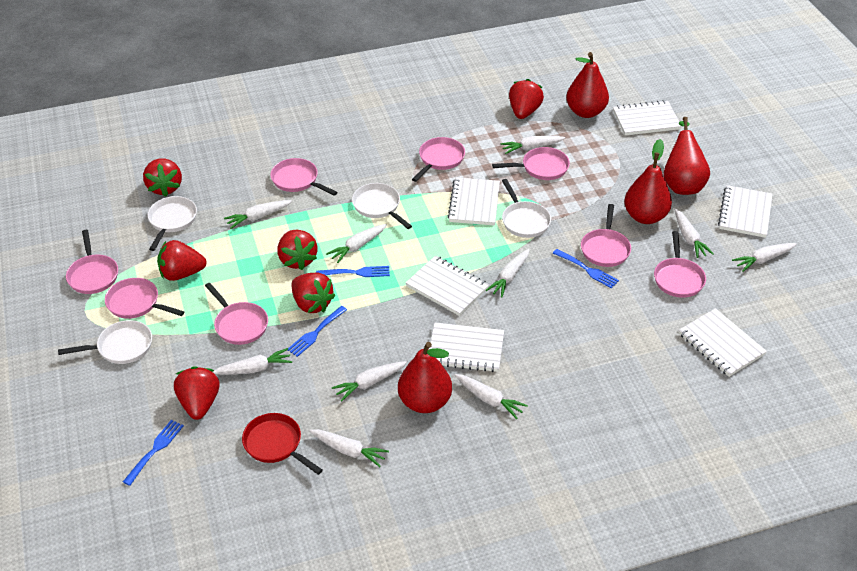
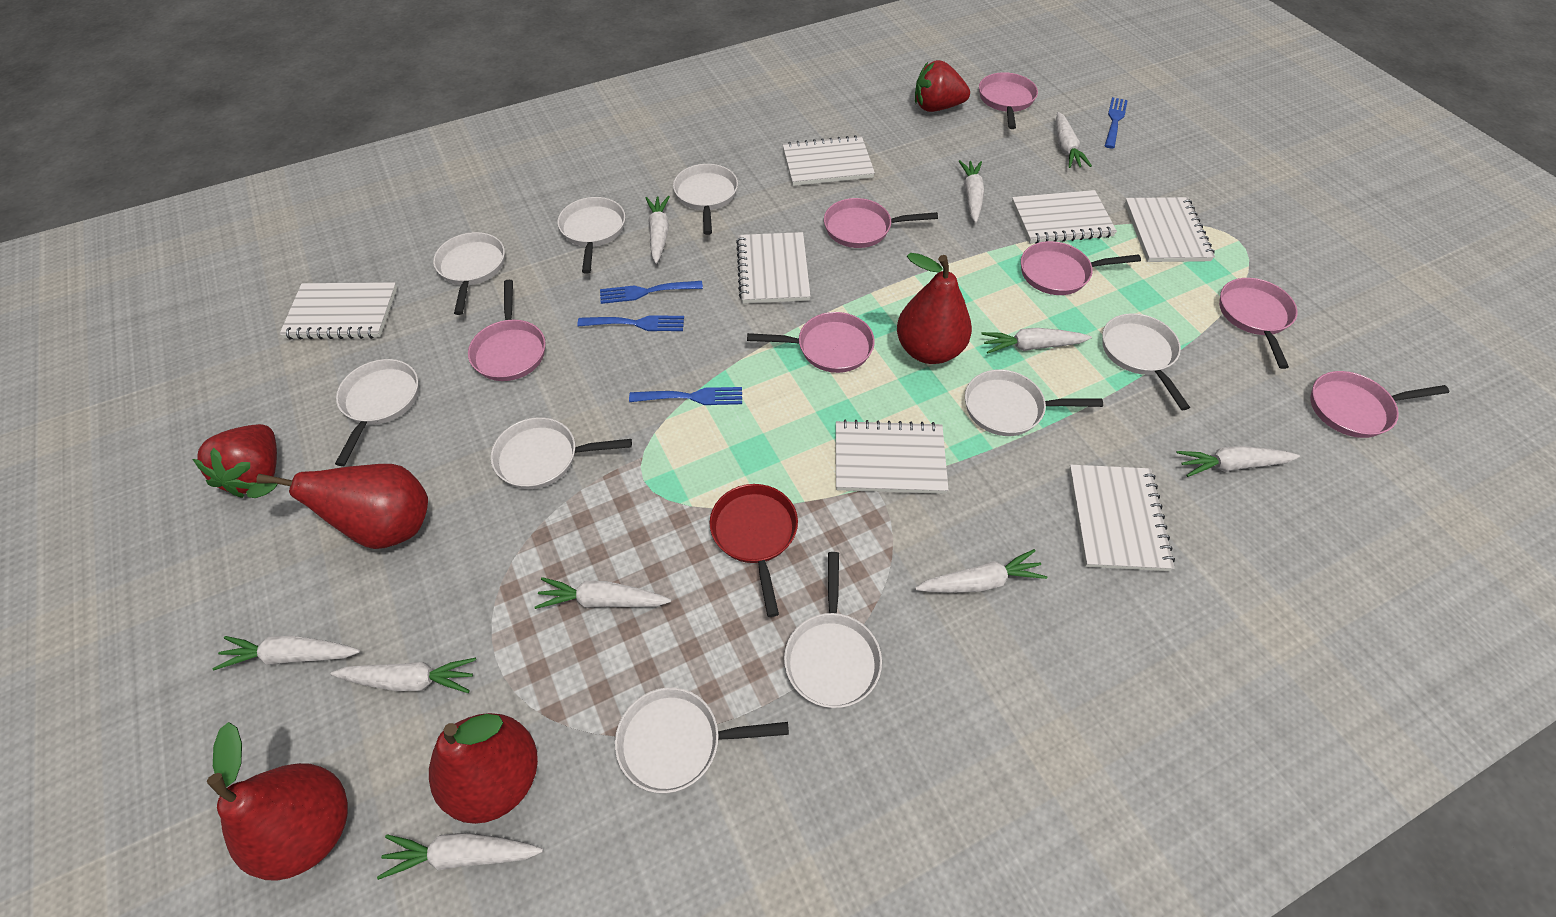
pink pan: [66,230,118,294] [105,278,184,319] [205,283,268,345] [270,158,338,196] [412,137,465,182] [492,147,570,180] [581,204,631,267] [654,231,706,298] = 8 -> [468,280,546,381] [747,312,875,373] [824,198,938,248] [979,72,1038,129] [1021,241,1141,295] [1219,278,1297,369] [1310,371,1449,438] = 7
red strawberry: [143,158,182,197] [157,240,207,281] [174,367,219,420] [277,230,317,270] [291,272,336,313] [509,79,544,119] = 6 -> [193,424,277,498] [915,60,970,112] = 2
white notebook: [406,256,489,316] [429,323,504,372] [448,177,500,225] [613,100,682,135] [679,308,767,377] [718,185,773,238] = 6 -> [280,282,397,340] [736,232,810,304] [783,135,875,186] [836,419,949,494] [1012,190,1117,244] [1069,465,1175,571] [1124,197,1215,262] = 7
white pan: [58,320,152,364] [148,196,197,251] [352,183,412,229] [502,179,551,238] = 4 -> [335,359,419,466] [433,232,505,315] [491,417,632,489] [558,197,625,274] [615,687,789,793] [673,164,738,235] [784,552,882,708] [965,370,1103,436] [1102,313,1190,410] = 9

